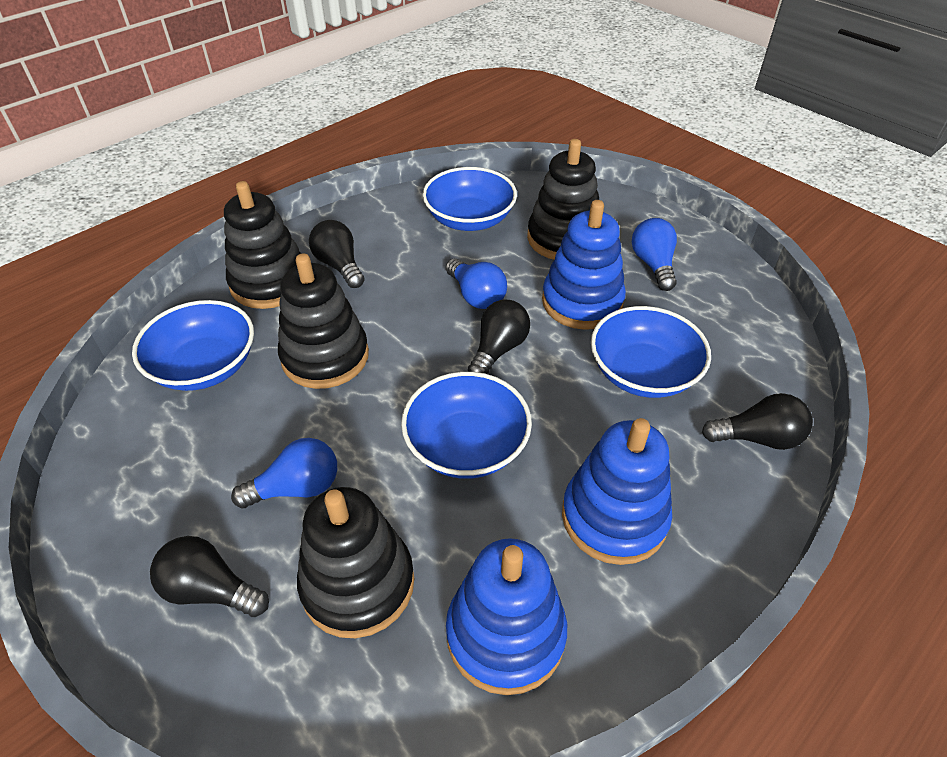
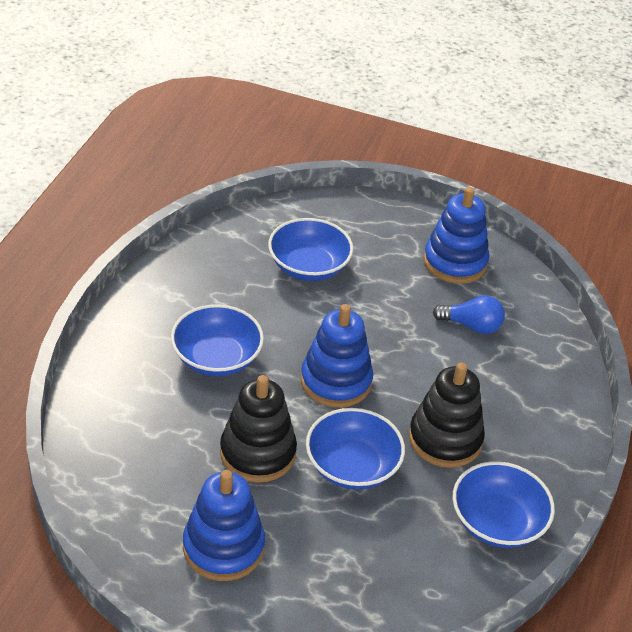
black light bulb: [150,536,269,617] [309,220,365,288] [468,300,530,374] [702,393,813,450] = 4 -> none = 0
black stacking toy: [224,181,302,309] [278,253,369,389] [297,487,414,638] [527,139,599,260] = 4 -> [220,375,297,483] [409,362,485,468] = 2
blue light bulb: [231,438,337,508] [446,258,507,309] [632,218,677,291] = 3 -> [433,295,505,334] = 1

